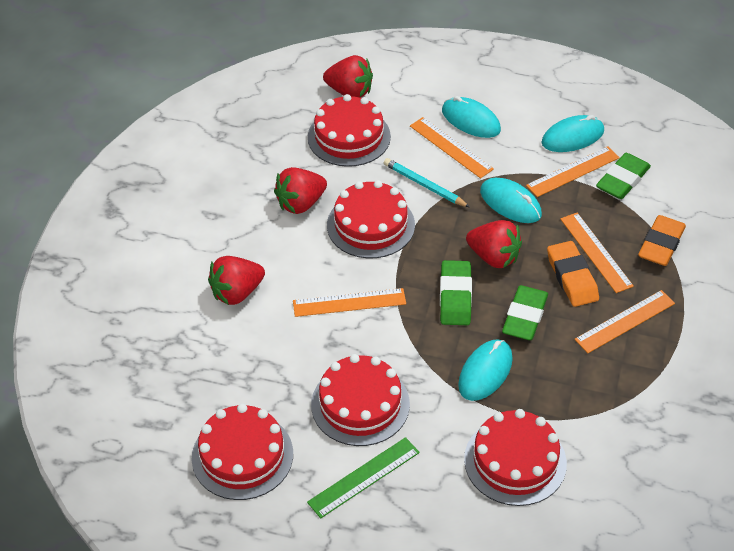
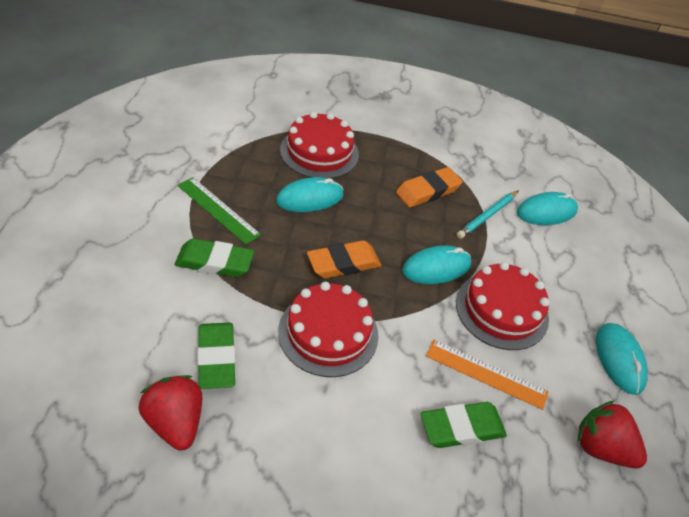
orange ruler: [293,288,406,317] [410,117,494,178] [526,146,620,197] [560,213,634,293] [574,290,675,353] = 5 -> [426,340,549,410] = 1
red cake: [192,403,293,500] [308,94,391,167] [311,354,410,446] [327,180,415,258] [464,409,567,506] = 5 -> [278,282,378,377] [280,112,359,179] [456,262,550,350] = 3
red strawberry: [208,256,265,305] [274,167,327,214] [323,55,373,98] [466,220,522,268] = 4 -> [138,375,202,451] [578,400,647,468] = 2

